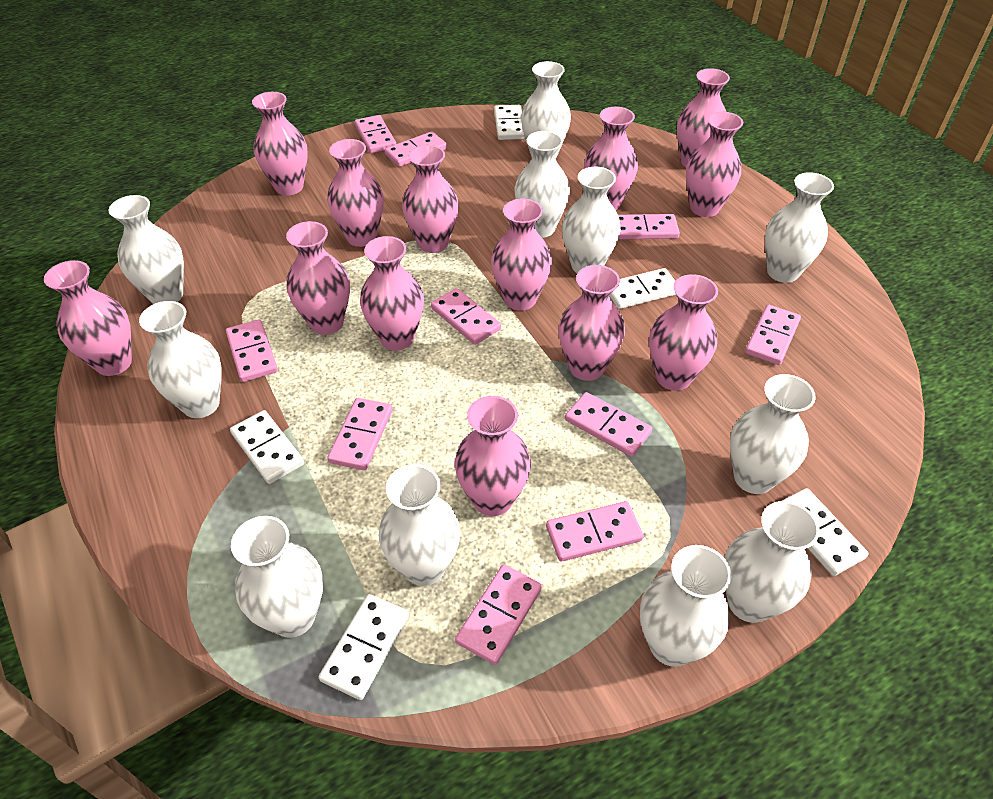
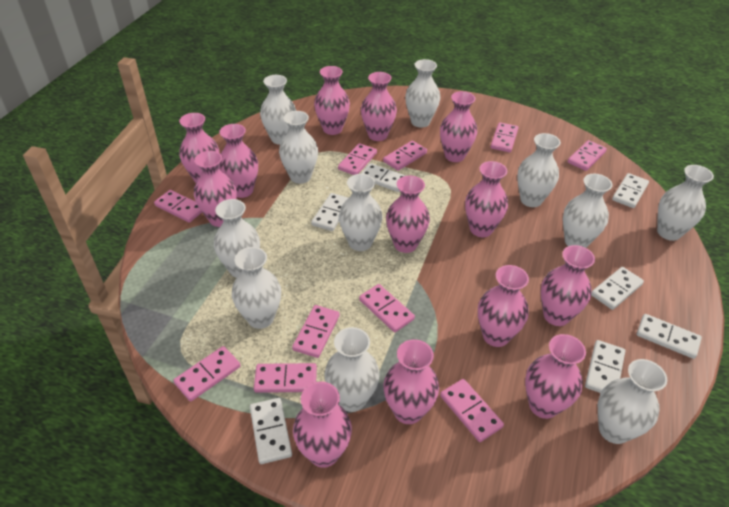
white domino: [230,410,304,484] [319,594,409,700] [494,105,525,140] [609,268,676,309] [782,488,869,576] = 5 -> [250,398,292,464] [311,193,348,231] [361,163,406,192] [585,340,625,393] [591,267,644,310] [612,173,649,208] [637,314,702,359] = 7

